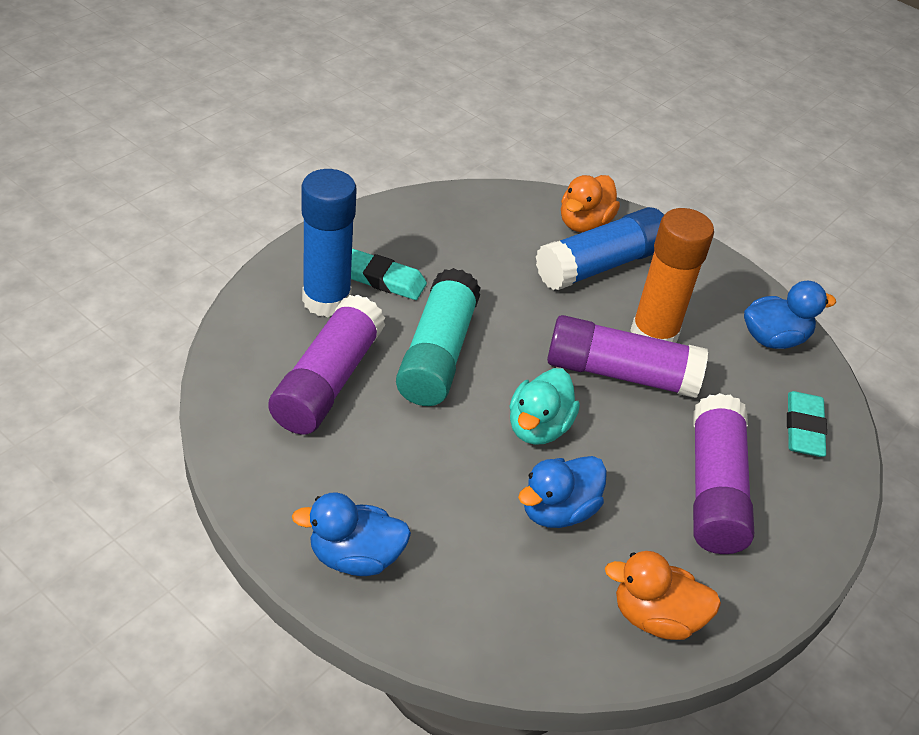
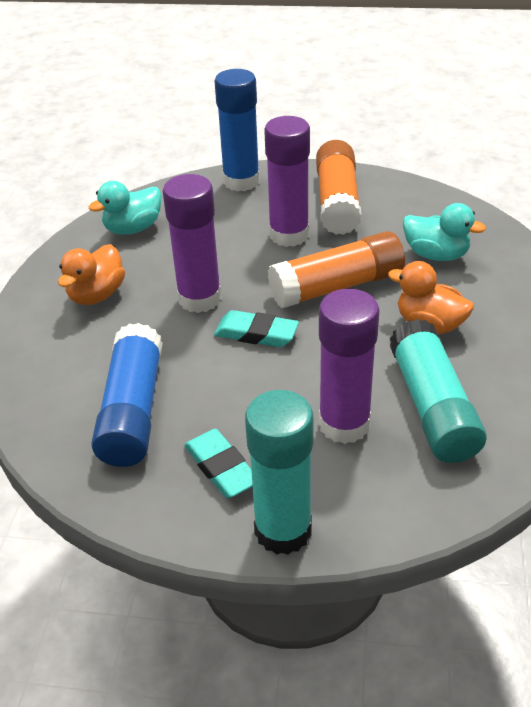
blue duck: [292,492,411,576] [518,456,607,528] [744,281,836,349] = 3 -> none = 0
orange glue stick: [630,208,714,343] = 1 -> [268,231,405,308] [316,140,362,235] = 2
turquoise duck: [509,368,580,445] = 1 -> [89,181,162,235] [403,203,486,261] = 2
turquoise glue stick: [396,268,481,406] = 1 -> [245,390,313,555] [390,319,487,463] = 2

